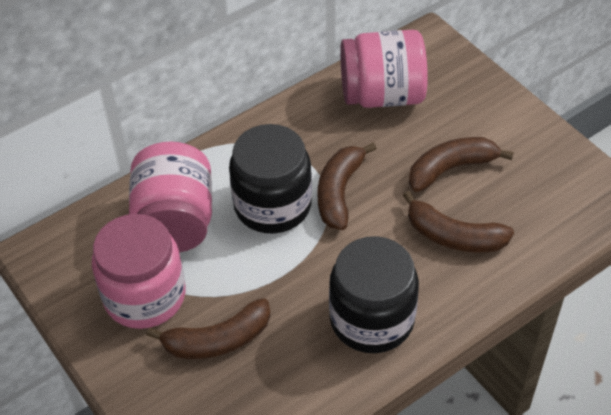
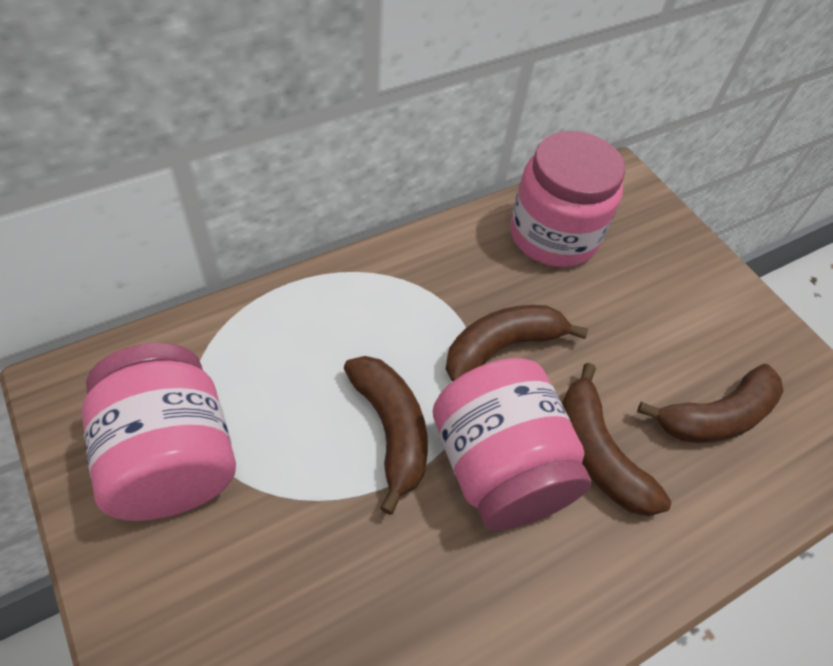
black jar: [229,124,312,233] [329,236,419,353] = 2 -> none = 0

